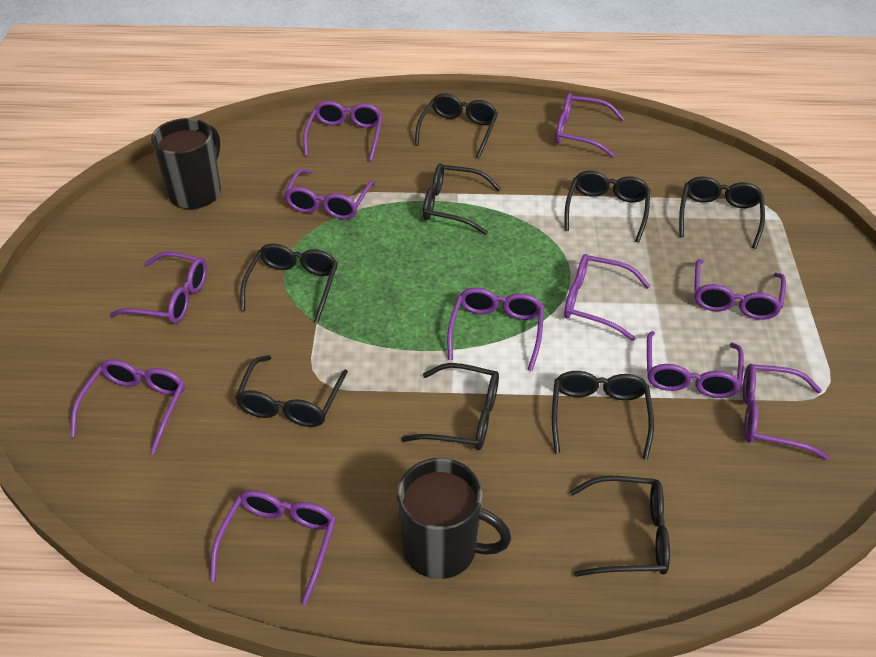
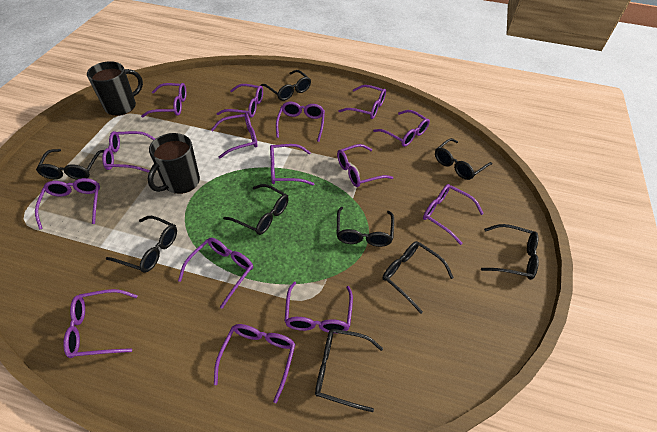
purple glasses: [71,359,185,455] [110,252,207,324] [210,490,336,605] [284,169,375,220] [303,101,383,162] [447,288,544,371] [556,93,624,157] [564,254,650,341] [647,331,744,398] [694,259,786,320] [743,364,829,460] = 11 -> [35,178,100,230] [63,289,138,358] [102,131,155,173] [141,83,187,118] [178,238,253,309] [211,113,258,159] [214,324,295,403] [217,84,263,118] [270,144,314,185] [276,102,325,142] [284,282,353,333] [337,144,393,187] [338,85,386,119] [373,110,430,147] [423,184,484,245] = 15

